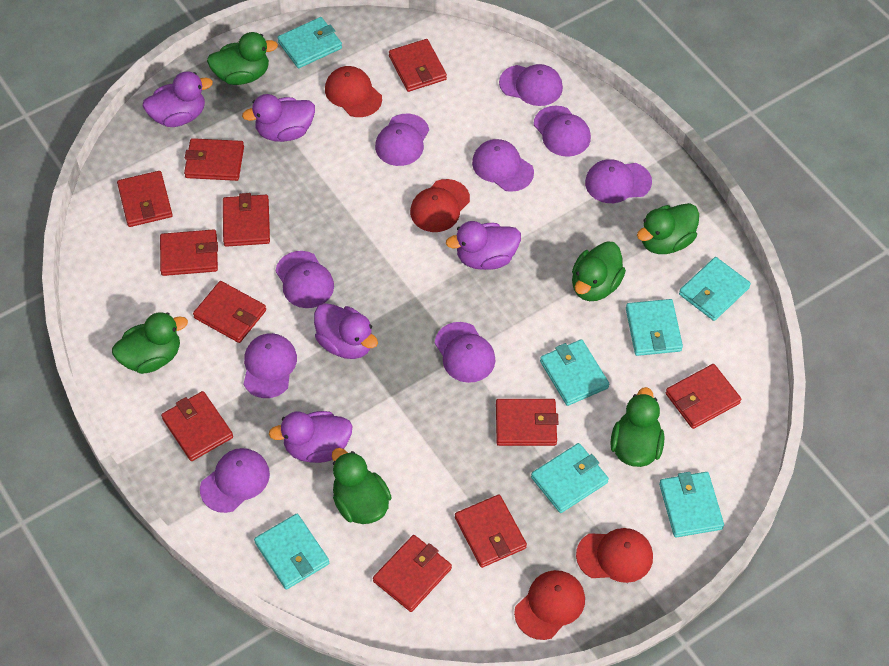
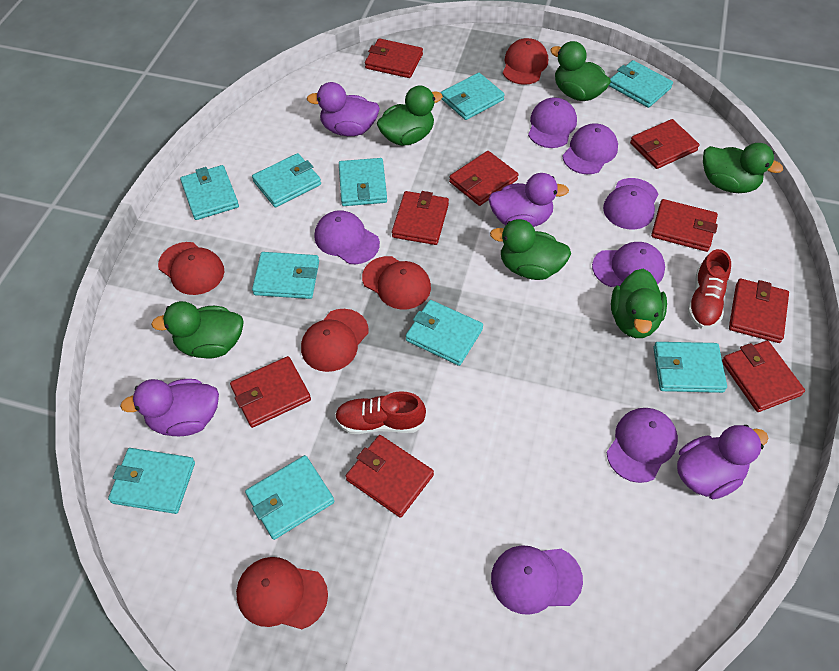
purple cap: [200,448,270,513] [244,333,297,398] [276,251,334,308] [375,114,429,166] [435,322,495,383] [472,139,534,192] [499,64,563,106] [534,106,591,157] [585,159,652,203] = 9 -> [314,210,380,264] [491,545,583,615] [528,97,577,148] [562,123,618,174] [592,242,665,287] [603,178,658,230] [606,408,678,483] = 7
purple duck: [142,71,213,127] [242,94,315,142] [269,411,353,463] [314,303,378,359] [446,221,521,270] = 5 -> [120,379,219,436] [307,82,380,136] [488,173,569,227] [677,425,768,499] = 4
red cap: [325,66,382,117] [410,179,470,232] [514,570,585,640] [576,528,653,583] = 4 -> [158,242,224,295] [236,557,328,629] [301,309,368,372] [362,256,431,309] [503,38,548,85] = 5
red shoe: none = 0 -> [335,391,426,434] [688,249,731,329] = 2
red wallet: [117,171,172,227] [160,229,218,276] [161,391,233,461] [184,138,244,181] [193,281,266,343] [223,193,270,247] [373,535,452,612] [389,39,447,92] [455,494,527,568] [496,399,559,446] [666,364,741,429] = 11 -> [230,356,311,428] [346,435,434,518] [365,38,423,78] [392,191,449,245] [449,151,518,206] [630,119,700,169] [651,199,718,252] [722,340,805,412] [729,279,789,343] = 9
turquoise wallet: [254,514,329,590] [277,17,342,68] [531,443,609,513] [540,339,609,406] [626,299,683,356] [659,472,724,537] [679,257,751,321] = 7 -> [108,448,195,514] [180,165,239,220] [245,455,334,540] [252,153,321,207] [252,252,319,299] [339,158,387,206] [406,300,483,366] [441,73,505,120] [609,60,673,108] [653,342,727,393] = 10

